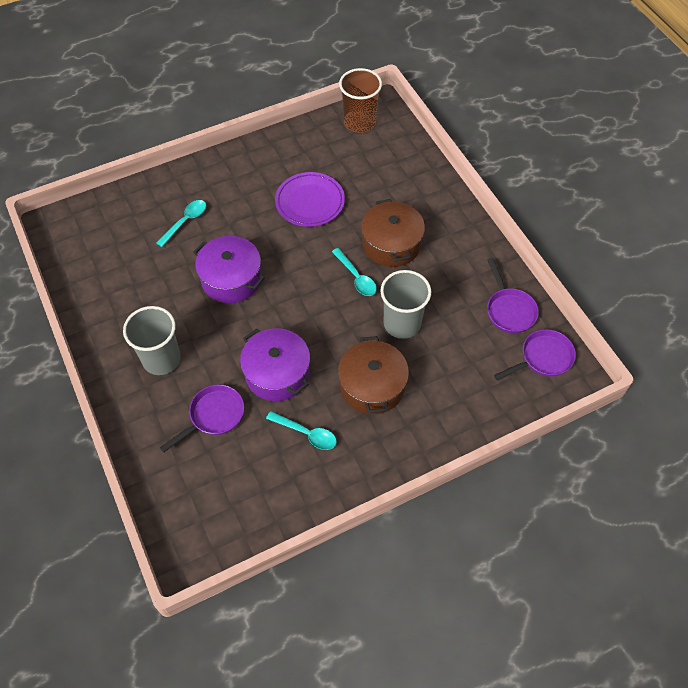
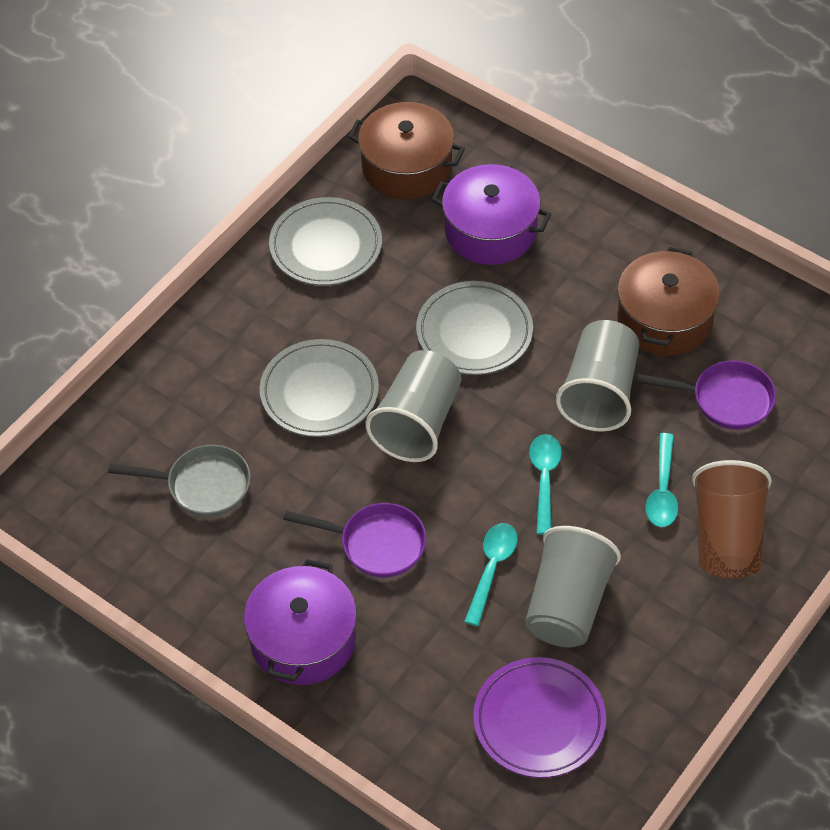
grey cup: [123,306,181,375] [380,270,431,339] = 2 -> [366,350,461,462] [525,526,621,647] [556,320,639,432] = 3
grey pan: none = 0 -> [108,445,251,517] = 1
grey plate: none = 0 -> [260,339,379,437] [269,197,382,286] [416,281,533,375] = 3
purple pan: [160,384,244,452] [487,258,539,333] [494,329,576,381] = 3 -> [283,503,426,578] [637,360,776,430] = 2

